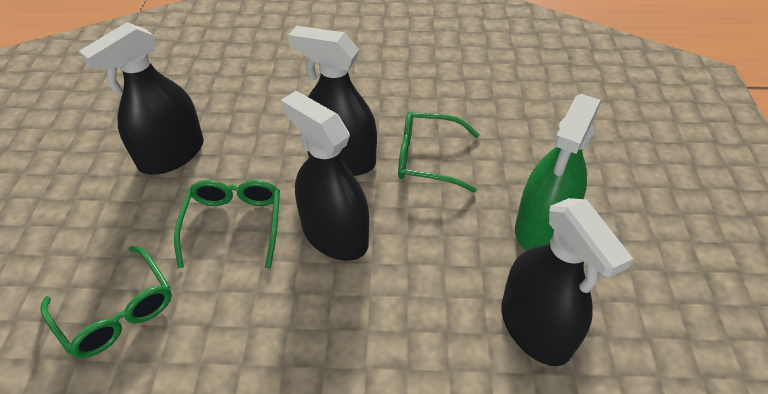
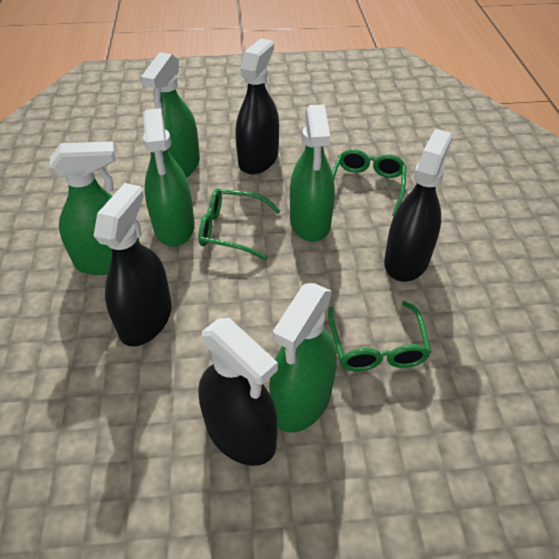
green spray bottle: [515,94,601,250] = 1 -> [49,142,140,275] [141,52,200,178] [143,108,195,247] [269,283,337,433] [290,104,335,242] = 5

